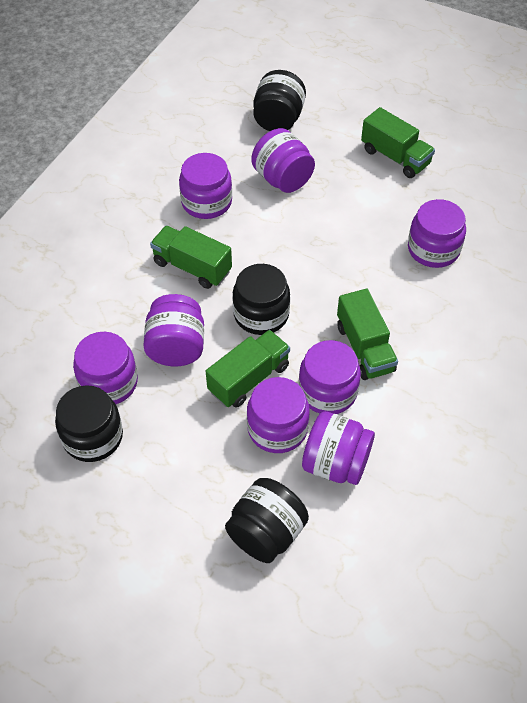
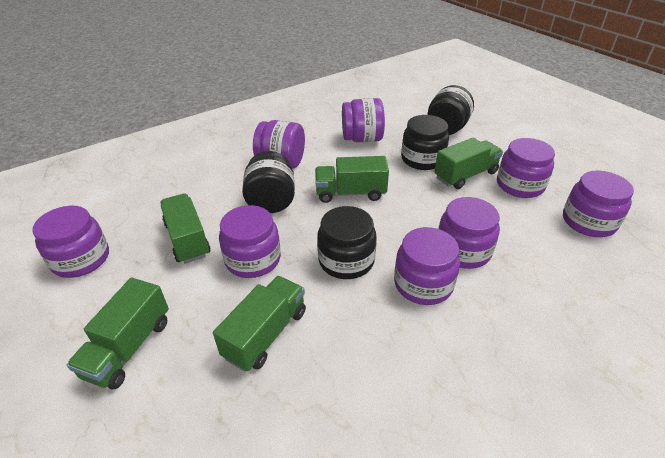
green truck: [150,226,232,289] [206,330,290,408] [337,289,398,380] [361,107,435,178] = 4 -> [67,278,169,389] [160,194,210,264] [213,276,306,372] [315,156,389,203] [434,138,503,189] = 5

